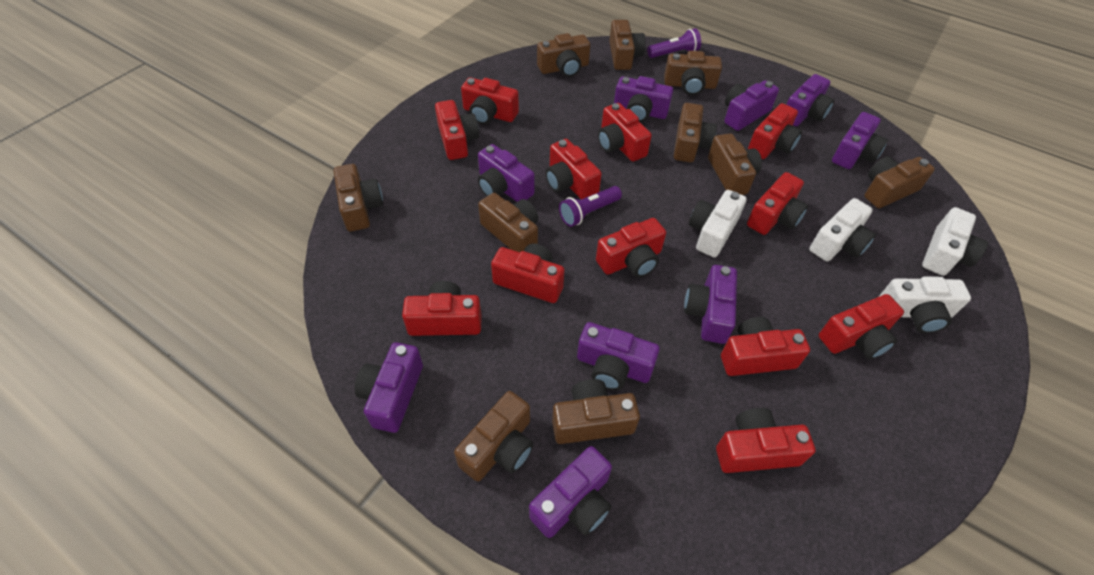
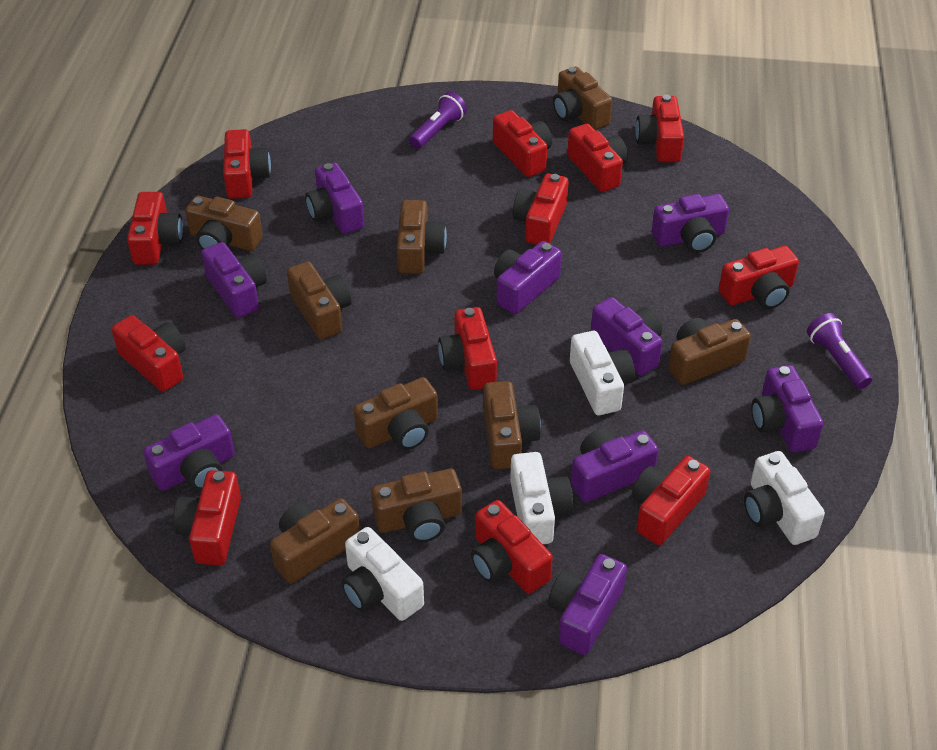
brown camera: [333,164,383,231] [454,391,534,481] [478,193,538,252] [537,33,590,77] [552,379,640,444] [609,20,646,70] [664,51,722,95] [674,103,717,162] [708,133,762,195] [864,156,935,208] = 10 -> [185,196,263,251] [270,498,360,584] [287,261,351,340] [354,377,438,450] [371,469,462,542] [397,200,447,274] [483,381,541,469] [553,66,612,130] [668,318,751,385] = 9

